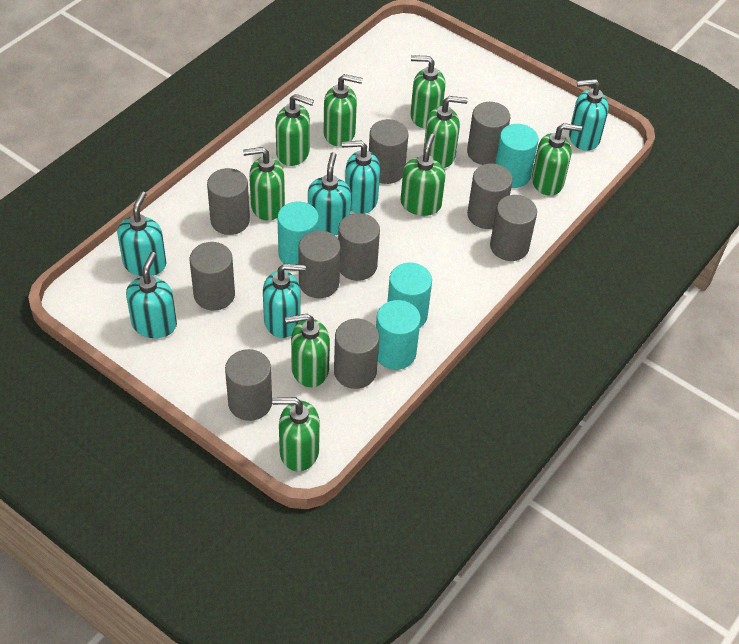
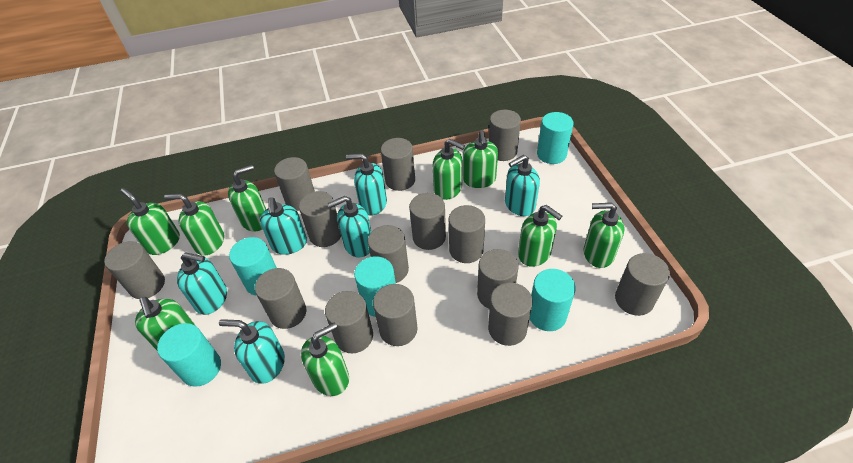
grey cylinder: [190,242,235,311] [207,168,250,235] [225,349,272,421] [298,230,341,298] [334,319,379,389] [338,213,380,281] [369,119,408,184] [467,102,510,165] [467,164,513,229] [490,195,537,261] = 10 -> [104,241,165,299] [255,268,306,329] [274,157,315,211] [299,191,341,247] [325,291,373,353] [368,225,409,283] [373,284,418,346] [381,138,415,191] [409,193,446,250] [449,205,485,263] [477,249,519,309] [488,283,533,346] [489,110,521,161] [615,253,670,316] = 14
turquoise cylinder: [277,202,319,264] [376,300,421,370] [387,263,432,328] [495,124,538,188] = 4 -> [157,323,221,387] [229,237,277,296] [354,256,396,317] [530,269,576,331] [537,112,573,164] = 5

